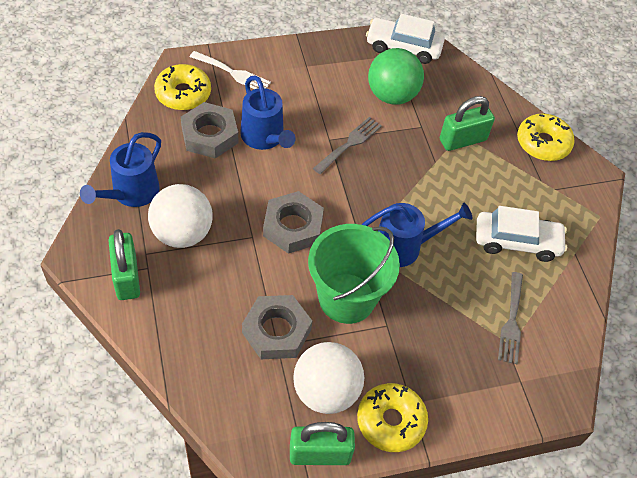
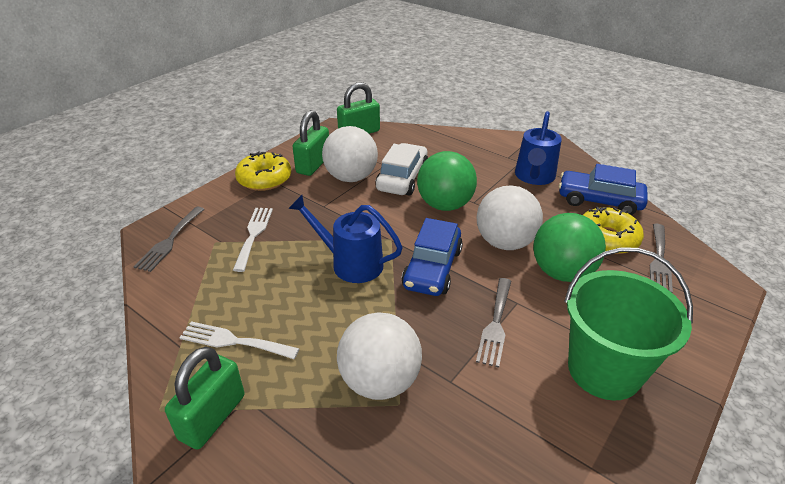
blue car: none = 0 -> [402,218,463,296] [559,164,648,215] = 2
blue watering can: [80,132,161,207] [240,75,296,150] [362,203,472,267] = 3 -> [288,195,403,283] [515,111,562,185] = 2
green ball: [368,48,424,105] = 1 -> [417,151,477,211] [533,213,606,282] = 2
grey fork: [313,117,382,174] [498,272,523,364] = 2 -> [133,207,204,272] [476,278,511,368] [650,224,673,293] = 3
grey nut: [181,102,238,158] [242,295,312,359] [263,191,324,254] = 3 -> none = 0
white ball: [148,184,213,248] [293,342,364,414] = 2 -> [322,126,378,182] [337,312,422,400] [477,186,543,250] = 3
white car: [366,14,445,64] [476,206,567,262] = 2 -> [375,143,428,196] = 1
white fork: [190,51,271,89] = 1 -> [179,321,300,359] [233,208,273,272] = 2
yellow donut: [154,64,211,110] [357,383,428,452] [517,113,575,161] = 3 -> [235,151,291,191] [583,207,644,254] = 2

